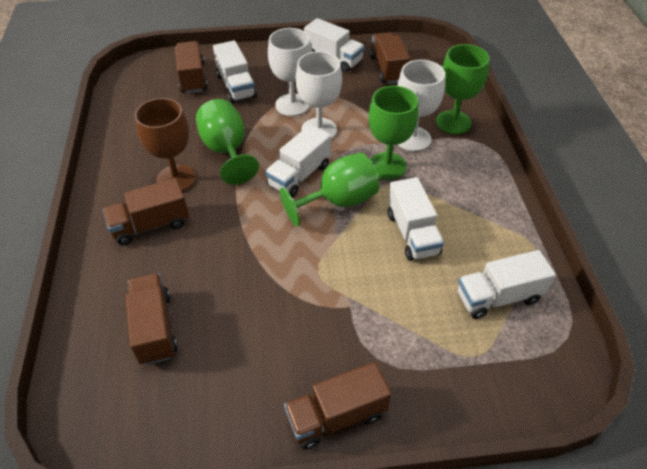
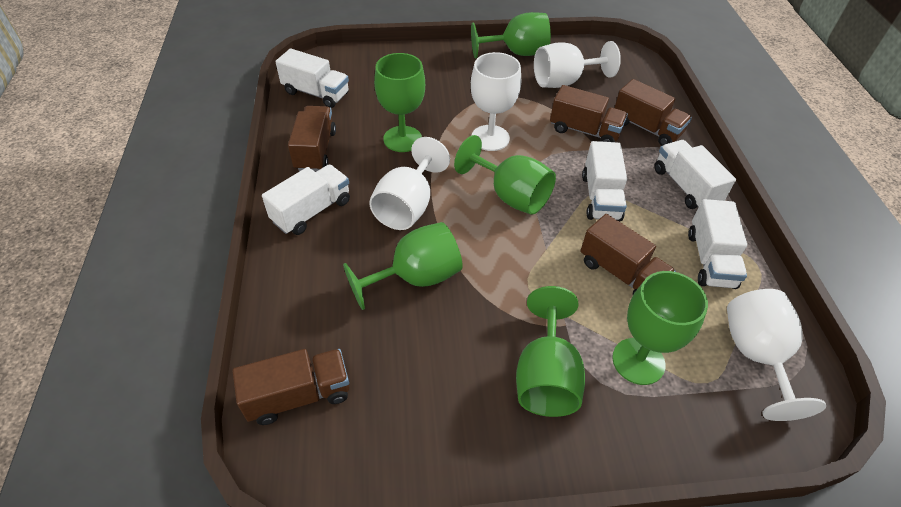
brown goblet: [134,98,196,192] = 1 -> none = 0
green goblet: [196,99,259,185] [280,153,379,227] [368,86,419,180] [436,44,490,134] = 4 -> [343,222,463,310] [374,53,425,152] [454,135,556,215] [471,12,551,58] [516,286,585,417] [612,271,708,385] = 6
white goblet: [268,28,312,116] [296,51,342,139] [397,60,445,151] = 3 -> [369,137,450,230] [471,52,521,151] [534,41,621,88] [727,289,826,421] = 4

